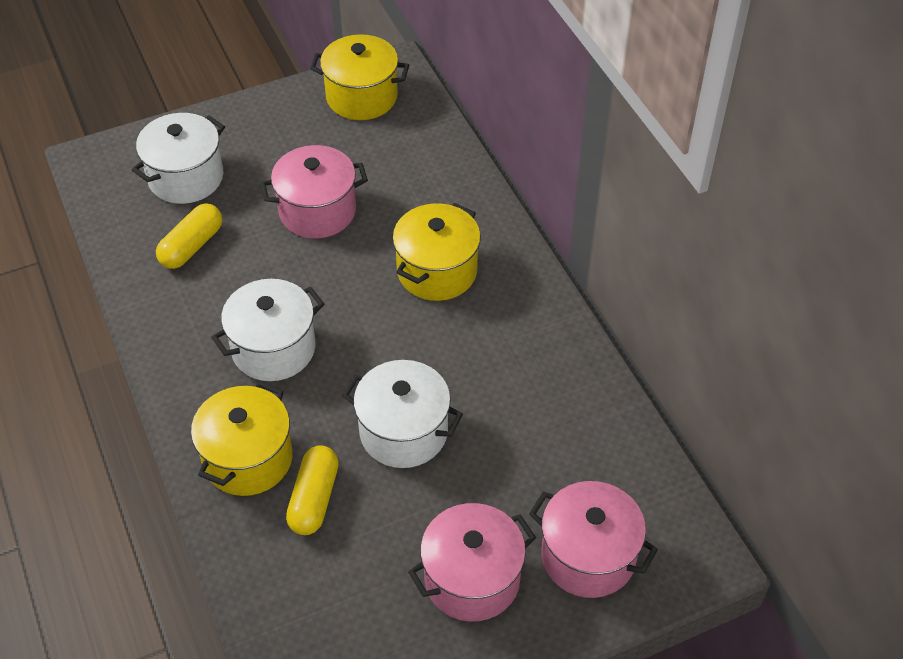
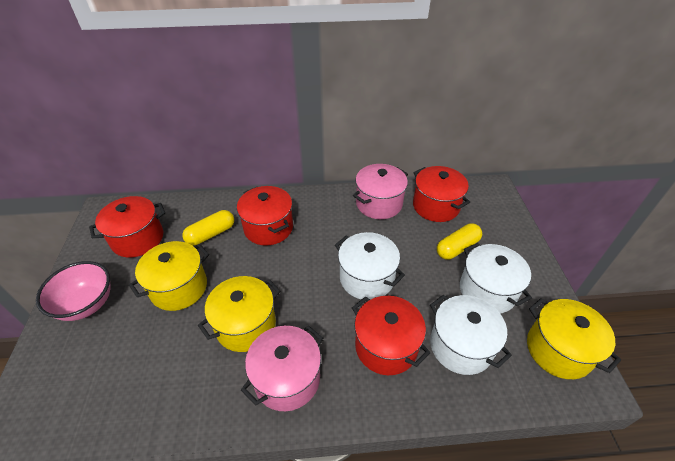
pink bowl: none = 0 -> [36,261,111,321] = 1
pink pot: [260,145,368,239] [408,503,536,622] [529,481,658,598] = 3 -> [241,325,323,411] [353,164,408,219] = 2
red pot: none = 0 -> [89,196,165,258] [237,186,293,246] [352,296,430,375] [413,166,470,222] = 4

